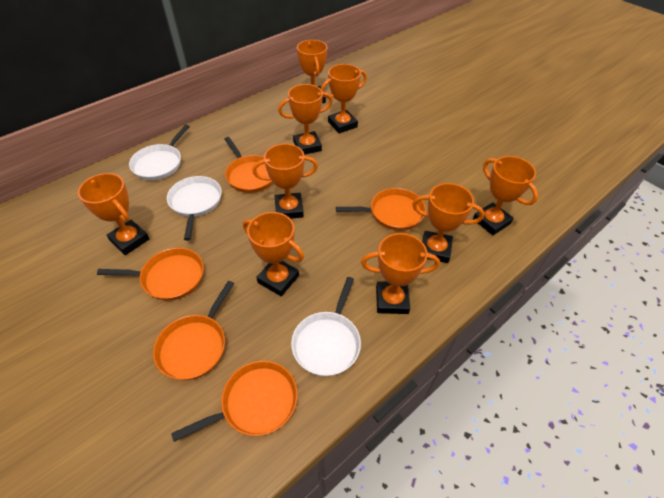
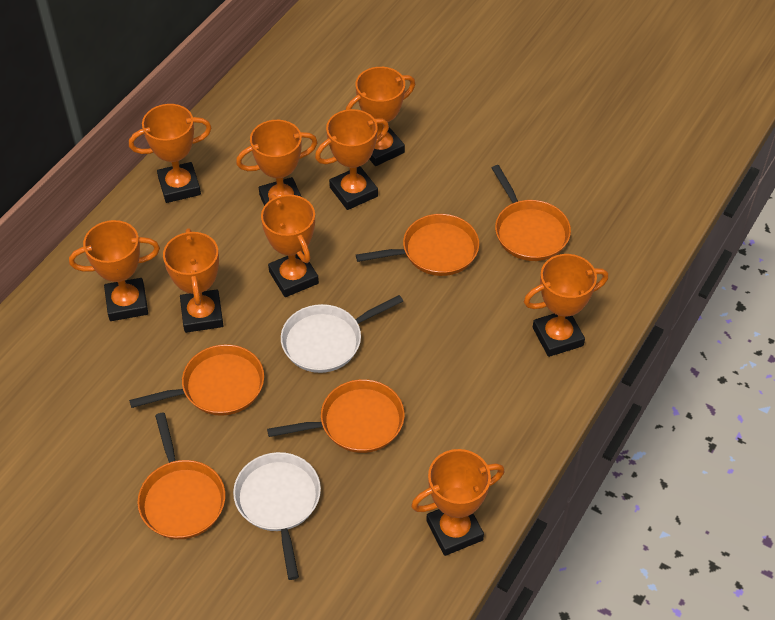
white pan: [129,125,190,180] [167,176,222,241] [291,277,361,376] = 3 -> [233,452,321,580] [281,295,403,373] = 2

